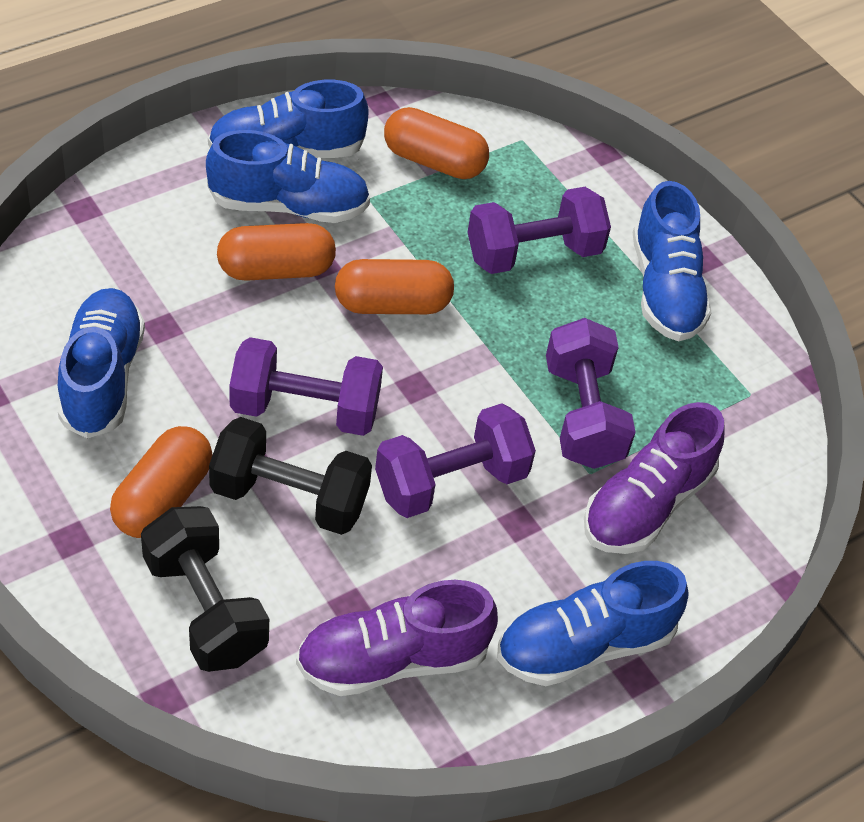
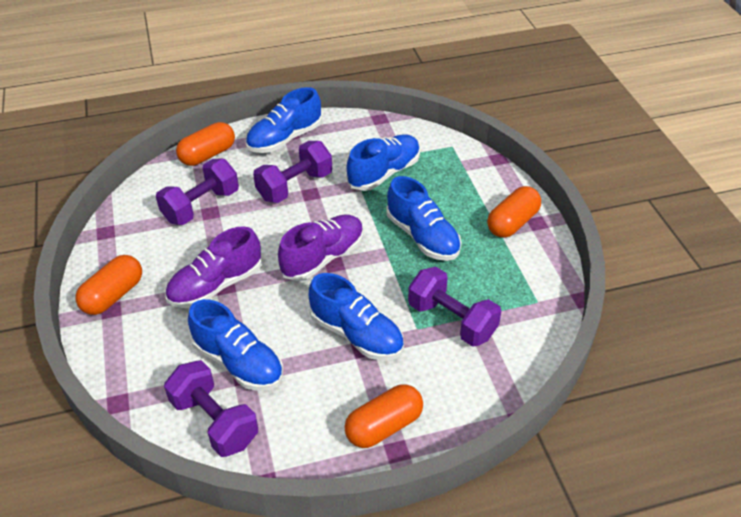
black dumbbell: [141,506,269,672] [209,417,372,535] = 2 -> none = 0

